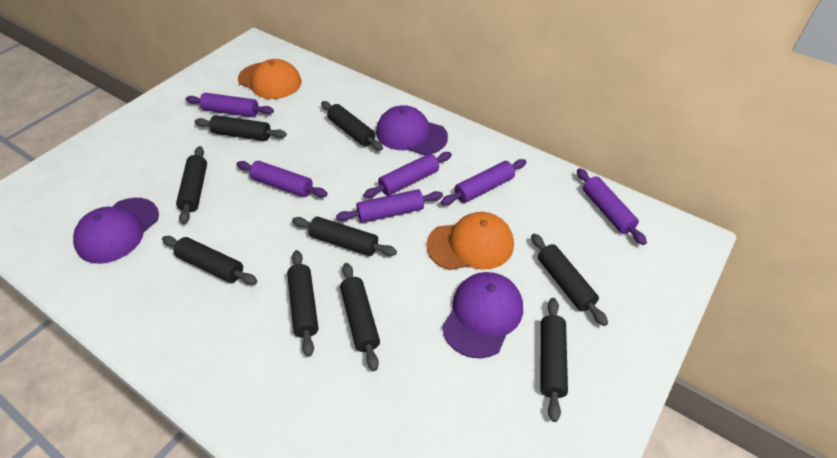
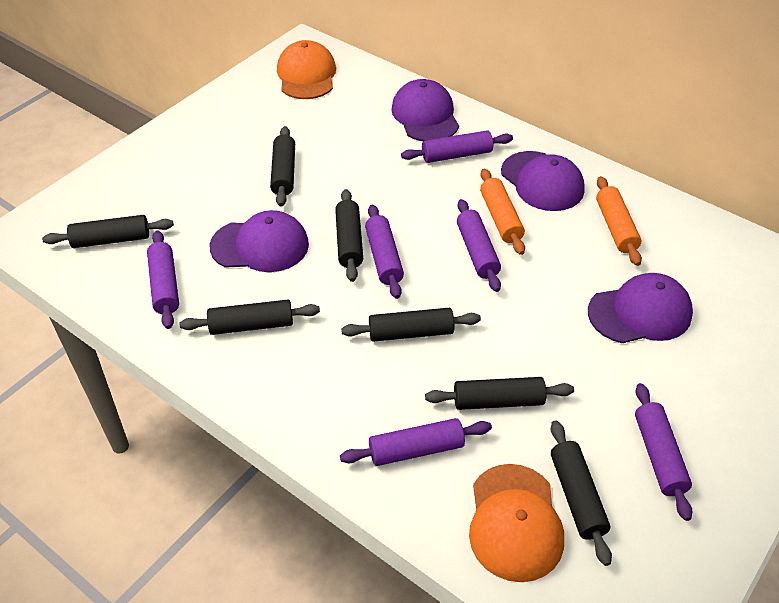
black rolling pin: [162,236,257,285] [176,146,207,224] [195,115,287,141] [287,250,319,357] [292,216,397,256] [321,101,383,151] [340,263,380,371] [531,234,608,326] [540,298,568,422] = 9 -> [42,215,174,248] [180,300,320,335] [270,126,295,207] [335,189,363,282] [341,308,481,342] [425,377,574,410] [551,420,612,566] = 7
orange rolling pin: none = 0 -> [480,168,525,255] [596,176,642,266] = 2
purple cap: [73,198,159,264] [376,105,448,155] [442,272,523,358] = 3 -> [210,210,309,272] [391,79,459,141] [501,151,585,211] [588,273,693,343] = 4

